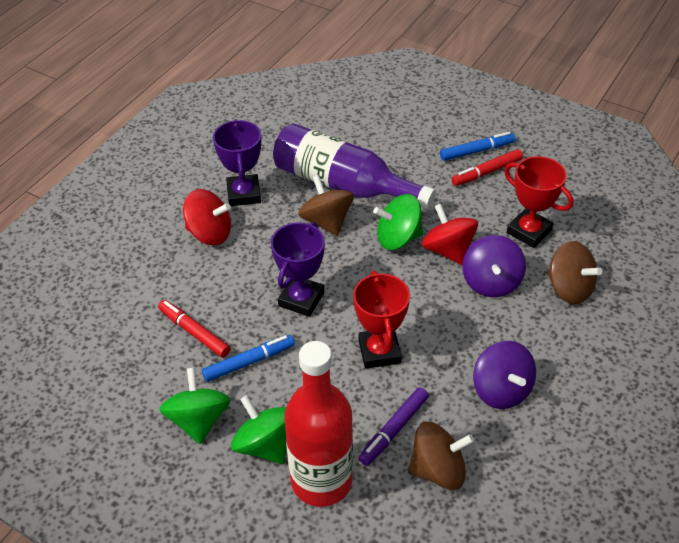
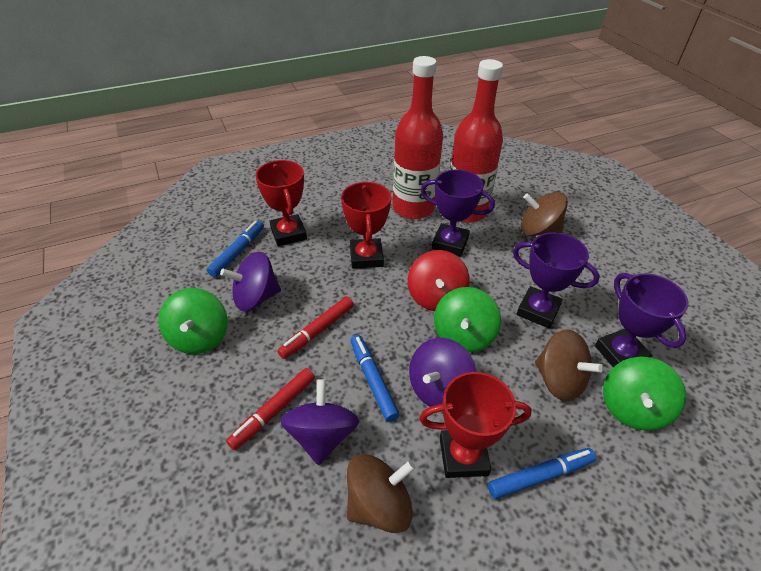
blue marker: [202,335,295,382] [440,132,515,161] = 2 -> [207,221,264,277] [350,335,399,422] [488,448,596,499] = 3
purple bottle: [273,123,436,209] = 1 -> none = 0
purple marker: [359,387,429,466] = 1 -> none = 0
purple spinning top: [462,235,526,297] [473,341,536,409] = 2 -> [220,252,281,311] [280,379,359,465] [409,338,477,407] = 3
purple trophy: [213,119,261,206] [271,222,325,317] = 2 -> [421,169,495,256] [513,232,600,328] [595,273,689,367] = 3
red bottle: [284,341,353,507] = 1 -> [393,56,443,219] [450,59,503,223] = 2
red spinning top: [183,189,231,245] [421,203,478,265] = 2 -> [408,250,470,311] = 1
red trophy: [353,271,410,368] [504,156,573,248] = 2 -> [255,160,307,246] [341,182,391,269] [419,372,532,478] = 3

